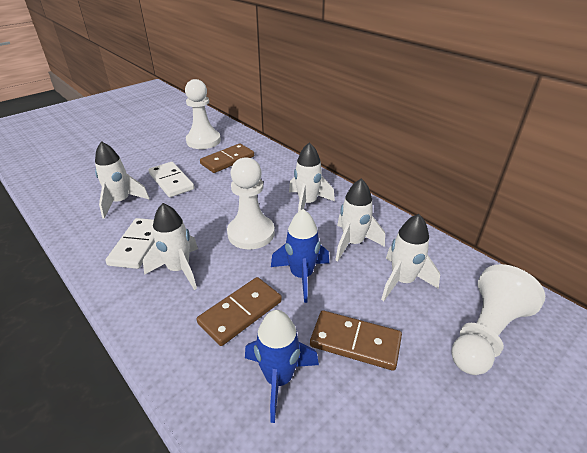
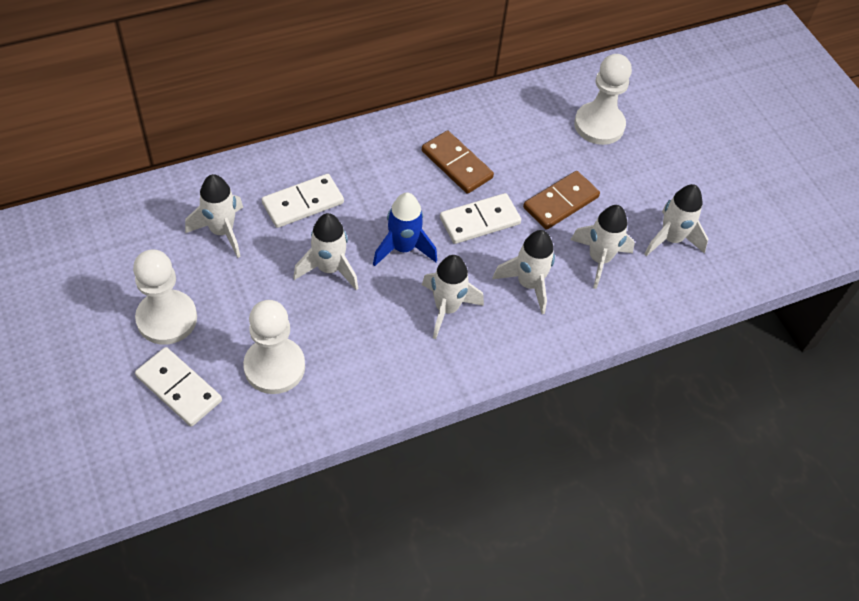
blue rocket: [245,310,319,423] [271,209,329,303] = 2 -> [373,192,437,266] = 1
brown domino: [197,277,282,346] [200,143,254,173] [310,310,402,371] = 3 -> [422,131,494,194] [523,171,600,230] = 2
white domino: [105,218,155,269] [149,162,194,197] = 2 -> [135,347,222,427] [262,174,344,228] [440,193,521,244] = 3
white rocket: [95,141,150,219] [143,203,198,290] [289,142,335,212] [336,179,385,261] [381,214,440,301] = 5 -> [185,174,243,258] [293,213,358,290] [422,255,484,339] [492,230,555,314] [571,205,635,289] [644,184,708,256] = 6

